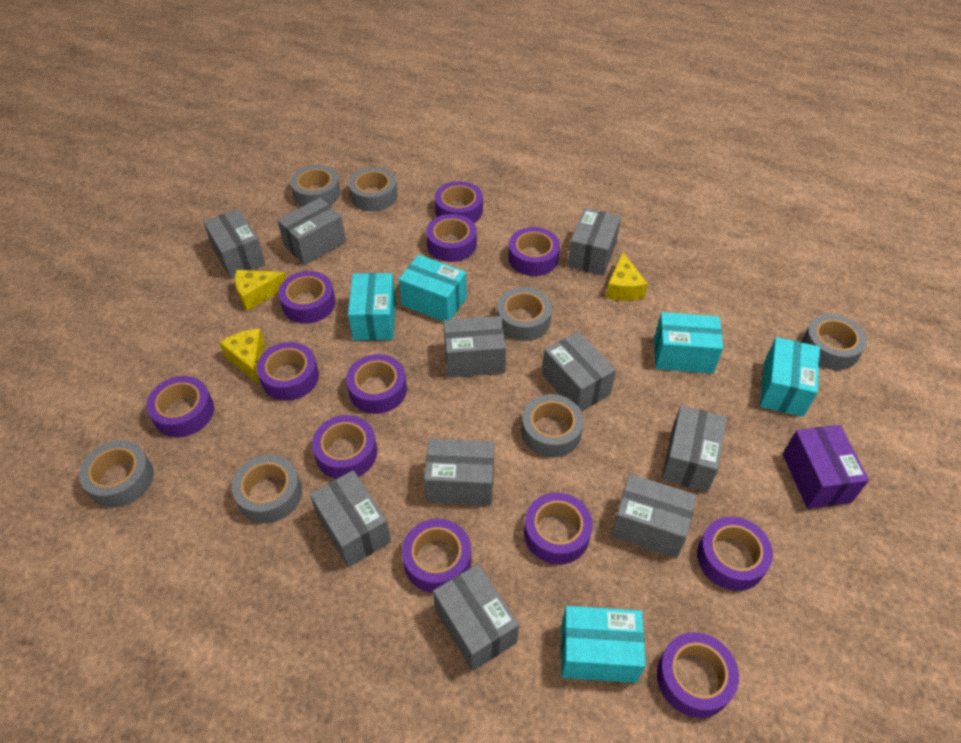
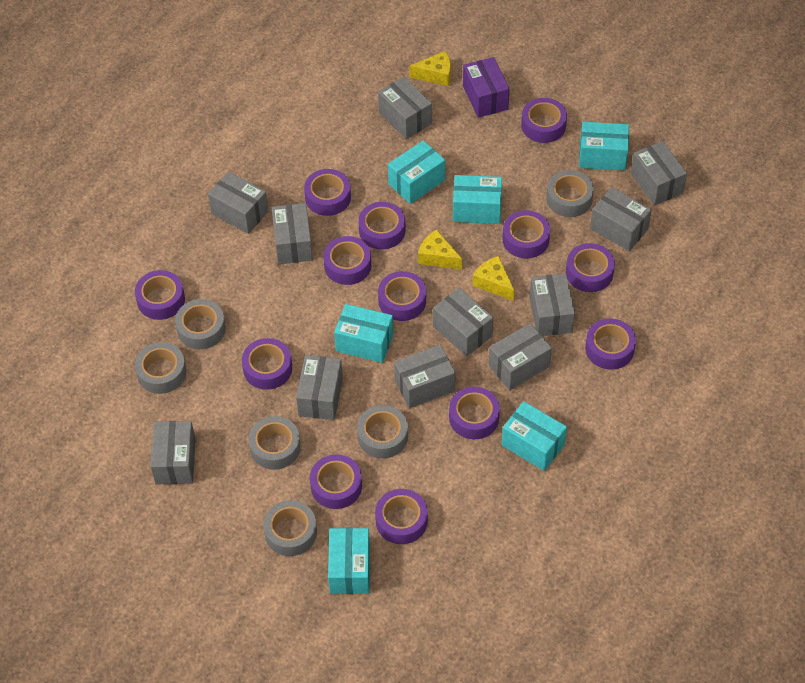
grey box: [203,209,266,278] [277,198,346,265] [310,470,391,567] [424,438,494,506] [433,564,519,671] [444,316,506,378] [542,331,616,411] [568,208,621,276] [611,474,697,558] [661,405,727,492] = 10 -> [150,421,196,484] [208,172,269,234] [272,203,313,264] [296,355,343,420] [378,77,432,139] [394,345,456,408] [433,288,493,356] [489,323,552,390] [529,273,575,336] [590,187,652,251] [631,141,687,205] = 11
grey tape: [79,440,154,508] [232,455,302,523] [290,165,341,207] [348,167,397,211] [497,287,552,341] [522,394,584,457] [802,314,867,370] = 7 -> [135,342,186,394] [175,299,226,349] [248,416,301,470] [263,500,317,556] [357,405,408,458] [546,170,594,217] = 6
purple tape: [146,376,214,437] [257,342,319,401] [278,271,336,324] [312,415,377,479] [346,354,407,414] [402,519,471,593] [426,214,477,262] [435,181,483,223] [508,227,560,276] [524,492,593,565] [657,632,739,718] [697,517,773,591] = 12 -> [135,270,185,320] [242,338,292,390] [304,169,351,216] [310,454,362,509] [323,236,371,285] [358,202,406,249] [375,489,428,544] [378,271,426,321] [449,387,500,439] [502,210,550,258] [521,98,567,143] [566,243,615,292] [585,319,636,370] = 13
turquoise box: [348,273,396,340] [399,254,467,322] [561,606,646,683] [654,312,723,374] [760,337,820,417] = 5 -> [328,528,370,594] [334,304,393,363] [388,140,445,204] [453,175,502,224] [502,401,567,471] [579,122,629,171] = 6

